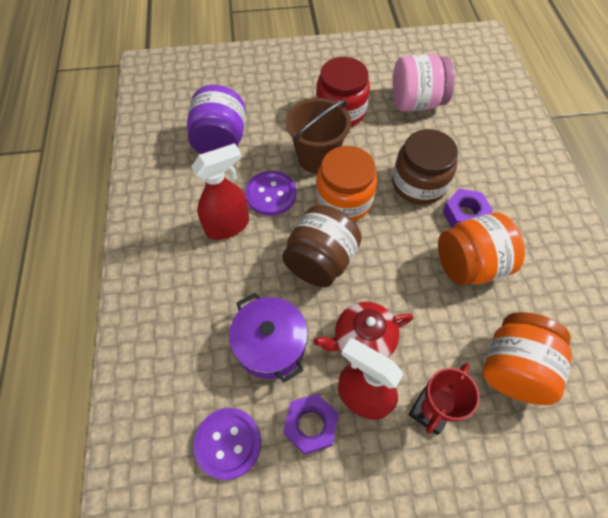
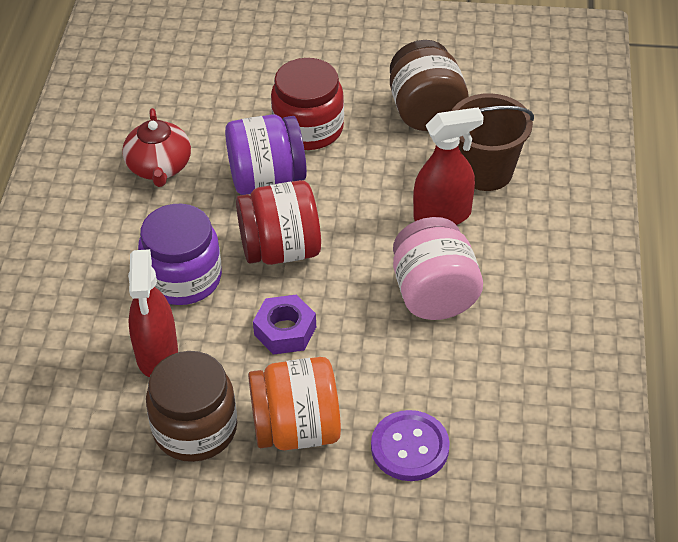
orange jar: [316,146,377,221] [438,213,525,286] [483,312,572,405] = 3 -> [248,357,341,450] = 1
purple button: [193,408,261,480] [245,171,296,216] = 2 -> [371,410,450,481] = 1
purple jar: [187,85,246,154] = 1 -> [138,204,222,305] [225,114,307,195] = 2
purple nut: [283,394,339,455] [442,189,493,228] = 2 -> [253,295,316,355] = 1
purple pot: [229,293,308,383] = 1 -> none = 0
red jar: [316,57,370,127] = 1 -> [236,180,321,265] [271,58,344,150] = 2
red trophy: [409,363,480,435] = 1 -> none = 0

